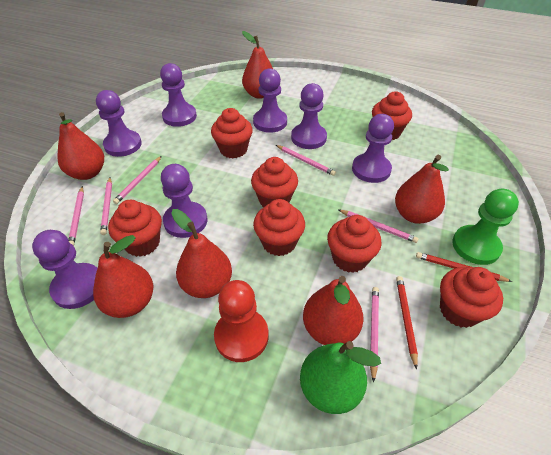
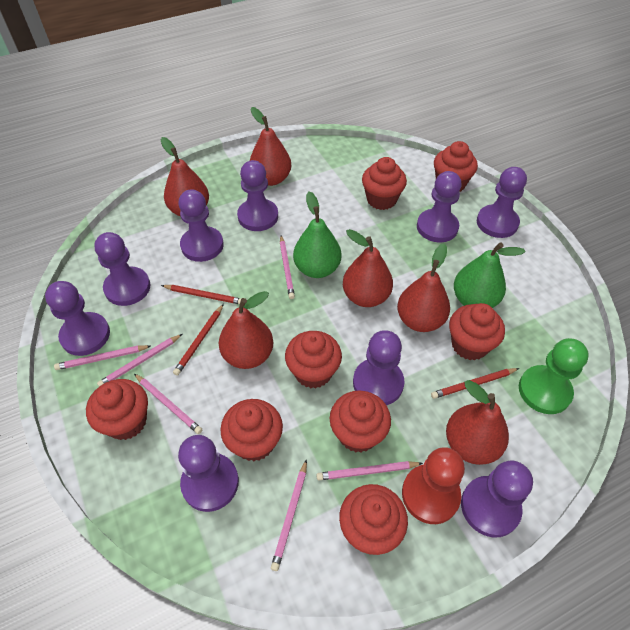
green pear: [300,341,381,414] = 1 -> [293,191,342,278] [454,242,526,308] = 2
purple pawn: [32,230,97,309] [96,90,142,157] [160,63,197,127] [161,164,208,238] [253,68,287,133] [291,83,327,149] [352,114,394,183] = 7 -> [45,281,110,356] [94,232,150,306] [178,189,224,262] [178,435,239,512] [237,160,278,231] [353,330,405,405] [417,171,462,242] [461,461,533,538] [477,167,527,238] = 9
red cupcake: [108,200,162,257] [211,108,253,158] [251,157,298,207] [253,199,305,256] [327,215,382,273] [372,92,412,140] [440,267,503,328] = 7 -> [86,379,148,440] [220,399,283,461] [285,331,342,389] [330,391,391,452] [339,484,408,555] [362,157,407,210] [434,141,478,192] [449,303,505,360] = 8
red pencil: [396,276,418,369] [416,252,512,282] = 2 -> [161,285,241,304] [173,304,224,376] [431,368,519,399] = 3

